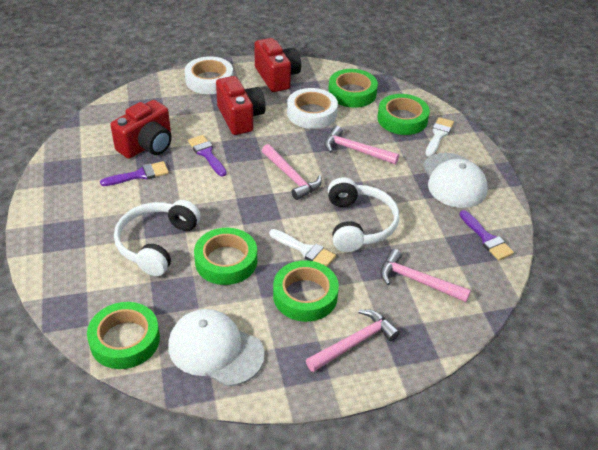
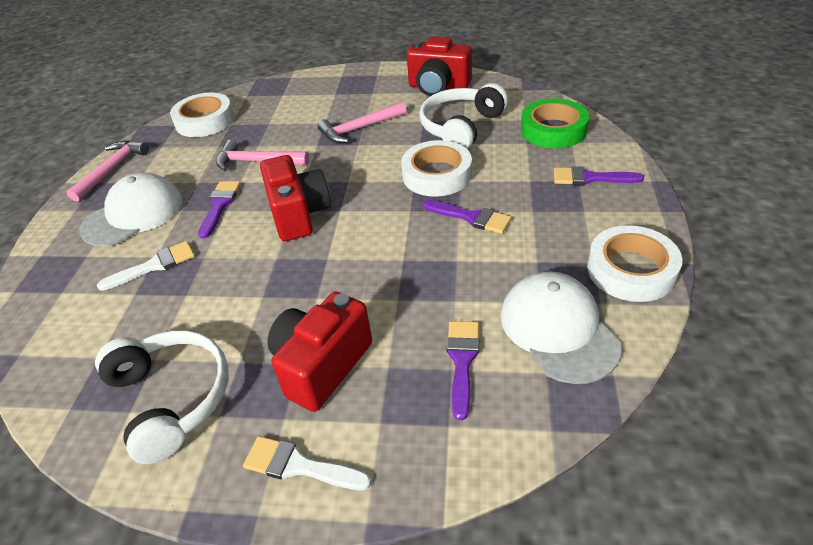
green tape: [87,302,160,369] [194,228,257,285] [273,260,339,322] [328,69,378,108] [378,94,430,135] = 5 -> [521,98,589,149] = 1
pink hammer: [262,144,322,200] [306,309,400,372] [324,126,399,164] [380,249,471,302] = 4 -> [67,140,149,202] [216,140,309,171] [318,102,407,143] = 3
purple brush: [100,161,169,186] [188,135,227,177] [459,210,514,260] = 3 -> [198,181,241,239] [423,200,511,234] [447,321,479,420] [553,166,644,185] = 4
white tape: [185,56,233,94] [287,88,338,129] = 2 -> [170,93,234,137] [401,140,472,197] [587,225,682,302] = 3

